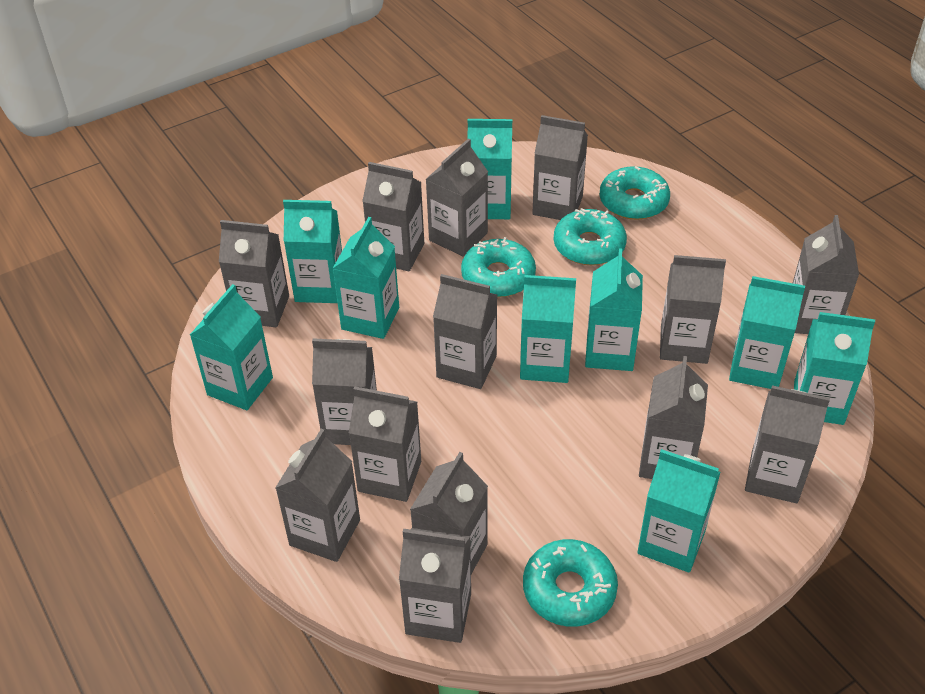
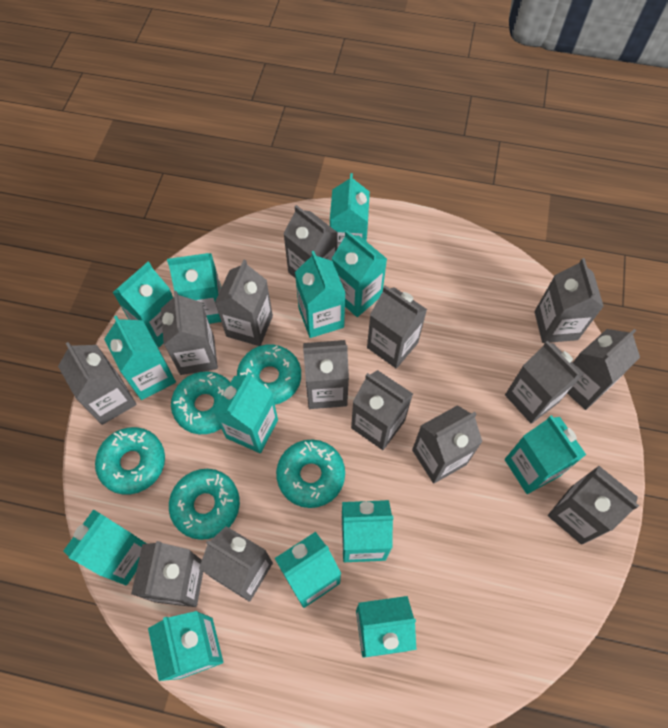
turquoise carton: [190,284,273,410] [283,200,342,303] [332,217,399,339] [468,119,512,219] [520,275,576,383] [585,249,643,371] [637,449,720,573] [729,276,805,389] [794,312,875,425] = 9 -> [63,509,147,585] [104,316,176,400] [112,262,173,348] [148,611,223,681] [167,253,221,324] [214,372,278,453] [275,532,341,608] [295,251,345,338] [330,173,370,249] [332,230,387,317] [341,500,393,562] [356,596,416,658] [505,415,586,494] = 13
turquoise donut: [461,237,536,297] [523,539,618,627] [554,208,627,265] [600,166,670,220] = 4 -> [95,427,165,495] [169,469,240,540] [171,372,231,434] [237,345,301,405] [276,439,345,508] = 5

